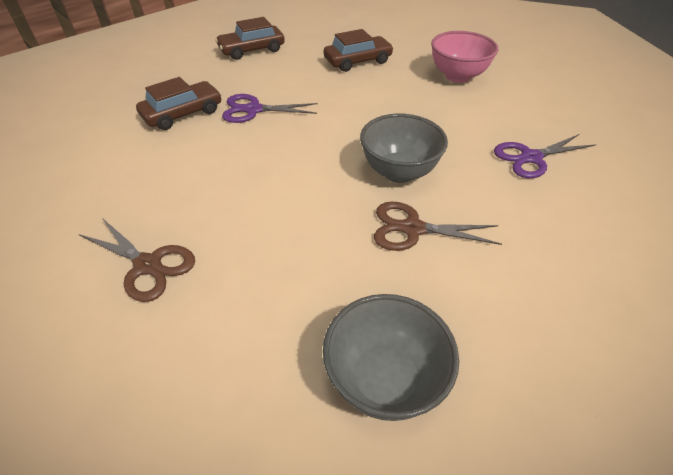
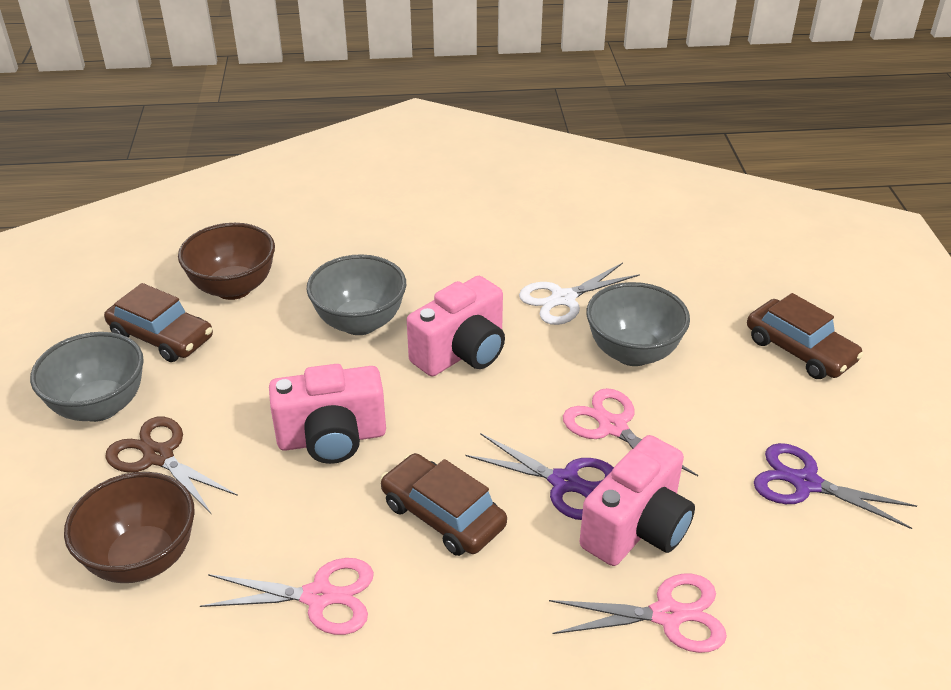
brown bowl: none = 0 -> [64,472,195,583] [178,223,275,300] = 2
brown scissors: [79,218,195,302] [374,202,502,251] = 2 -> [105,417,238,513] = 1
grey bowl: [323,294,459,421] [360,114,448,183] = 2 -> [30,332,144,422] [307,254,406,335] [586,282,690,366] = 3
pink bowl: [431,31,498,83] = 1 -> none = 0
pink camera: none = 0 -> [269,364,386,464] [407,276,505,377] [580,435,695,566] = 3
pink scissors: none = 0 -> [200,558,374,635] [549,574,727,653] [563,388,698,476] = 3
white scissors: none = 0 -> [519,263,640,325] = 1

